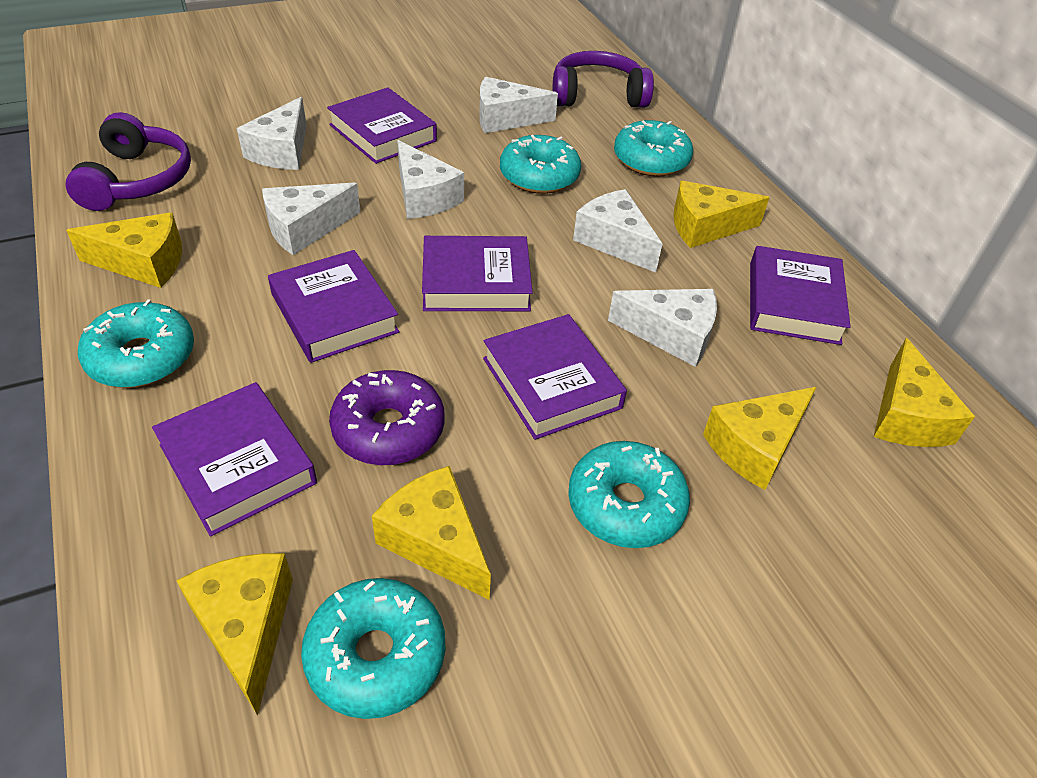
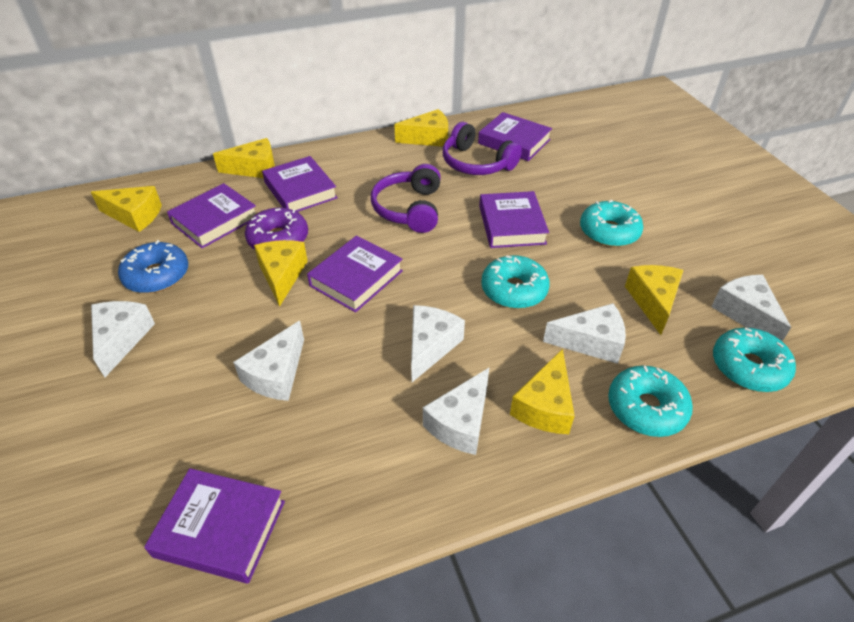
blue donut: none = 0 -> [118,240,188,293] = 1
turquoise donut: [78,299,194,388] [301,578,445,719] [500,135,581,194] [568,441,690,548] [614,120,693,176] = 5 -> [481,255,550,309] [580,200,643,247] [608,366,693,437] [713,327,796,392] = 4

